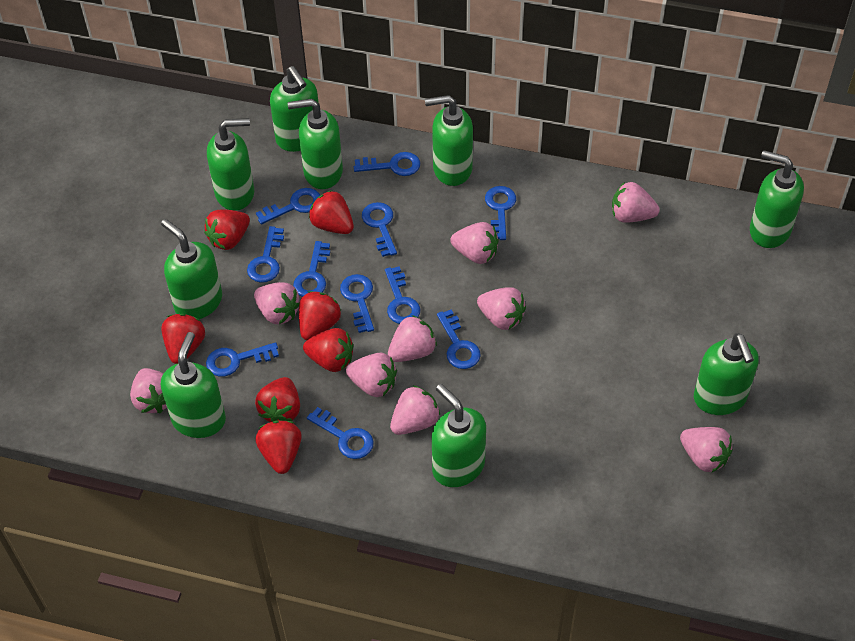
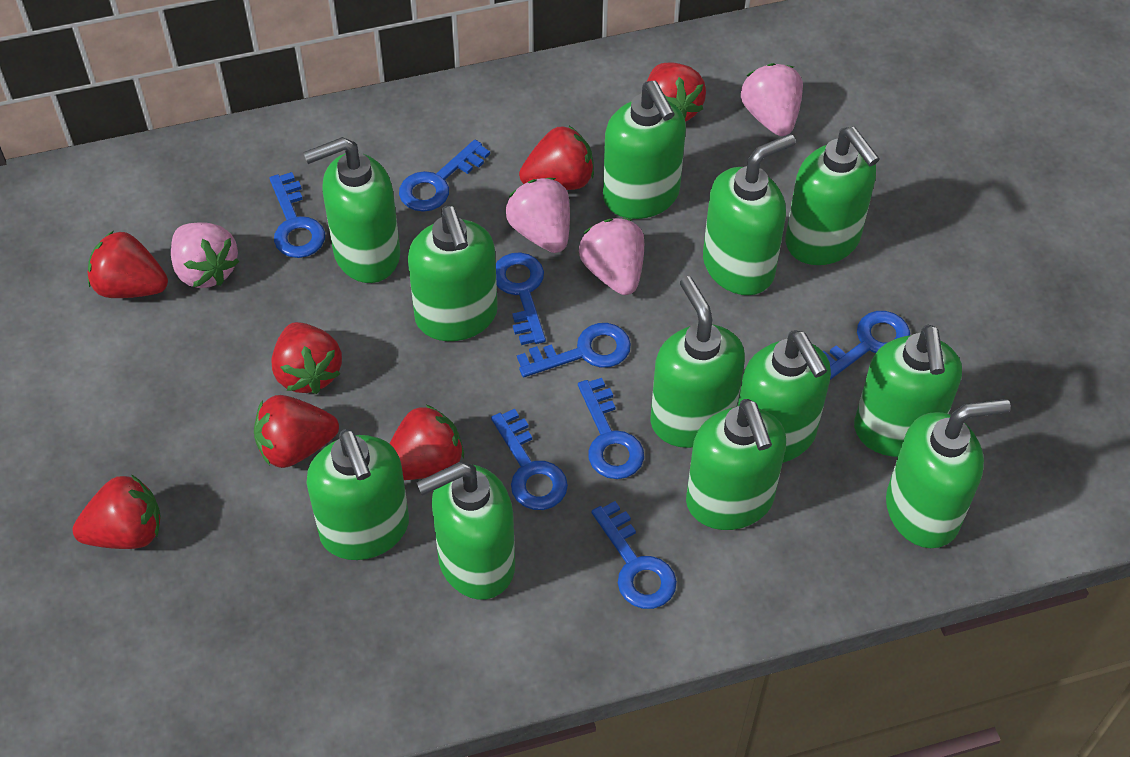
blue key: [206,342,279,377] [247,226,284,283] [256,188,320,225] [293,241,330,297] [307,407,374,459] [340,274,374,333] [354,152,420,176] [362,202,397,257] [385,266,420,324] [437,310,481,369] [485,186,516,240] = 11 -> [269,172,325,258] [399,139,490,212] [491,409,568,510] [496,252,546,345] [517,323,631,377] [578,378,644,479] [591,501,677,609] [823,311,910,380] = 8
green soap dispenser: [161,219,222,319] [161,332,226,438] [207,118,254,211] [270,66,319,152] [288,99,343,189] [425,95,473,186] [432,384,486,487] [694,333,759,415] [750,150,804,248] = 9 -> [303,137,400,283] [306,429,409,560] [408,206,498,341] [416,462,515,600] [603,81,686,219] [650,276,745,448] [686,399,786,530] [703,134,796,295] [738,330,831,463] [785,127,880,265] [854,325,962,457] [886,399,1011,548] = 12
pink strawberry: [130,368,167,413] [254,282,300,324] [346,353,397,397] [388,315,437,362] [390,385,440,435] [450,222,499,264] [477,287,526,330] [612,182,660,223] [680,427,733,473] = 9 -> [171,222,239,288] [506,178,570,253] [579,218,644,295] [741,63,803,136] = 4

